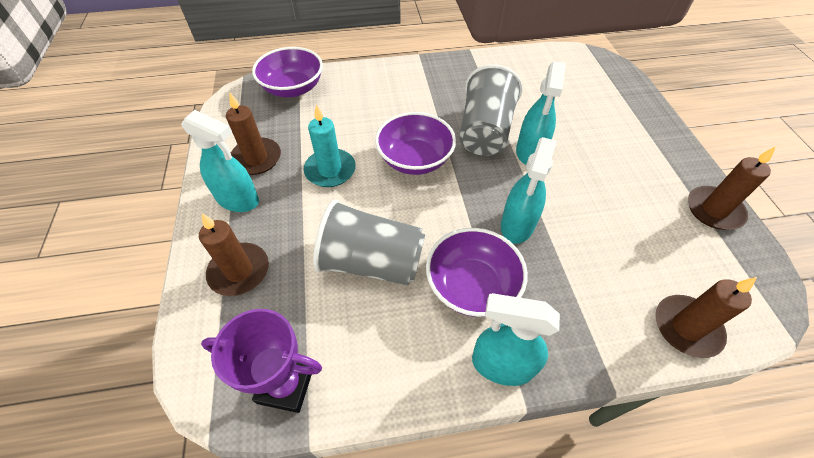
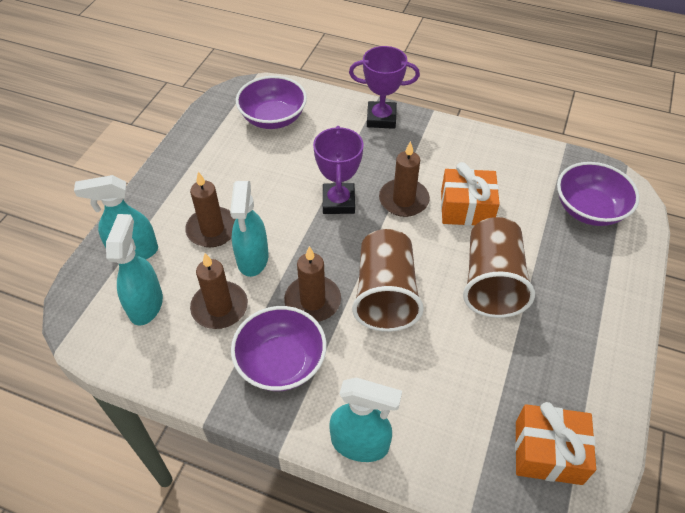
brown cup: none = 0 -> [352,229,424,332] [463,217,535,318] = 2
grey cup: [313,199,425,285] [459,64,523,156] = 2 -> none = 0
orange gift: none = 0 -> [441,162,500,226] [515,402,596,485] = 2
purple trophy: [201,309,322,413] = 1 -> [313,126,364,214] [349,46,420,129] = 2
turquoise candle: [303,104,356,187] = 1 -> none = 0

